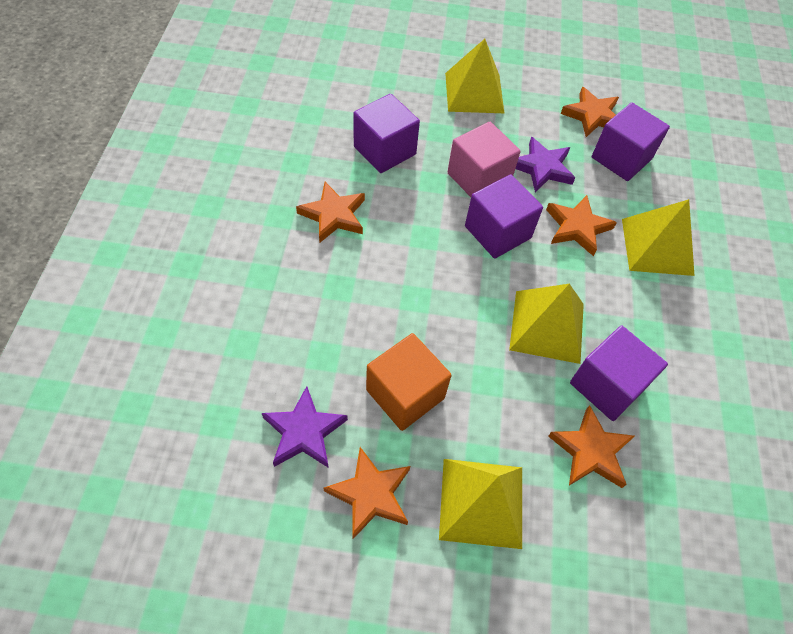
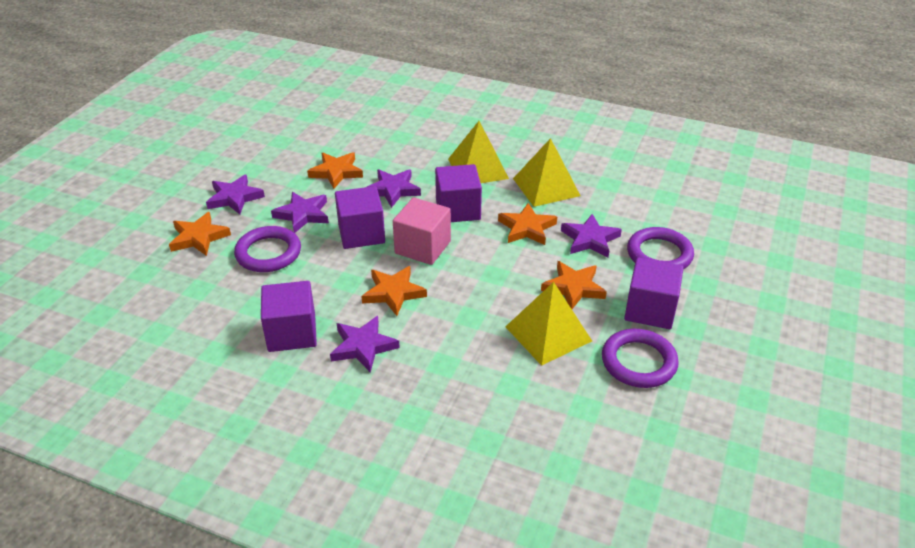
orange cube: [366,333,452,431] = 1 -> none = 0
purple ring: none = 0 -> [234,226,301,272] [602,329,679,388] [627,227,694,269] = 3
purple star: [262,386,348,468] [515,137,575,192] = 2 -> [206,174,265,214] [271,192,329,233] [330,316,400,373] [367,169,421,208] [561,214,622,257] = 5
yellow pyramid: [439,459,522,549] [445,39,504,113] [509,284,584,364] [622,199,695,276] = 4 -> [448,121,509,183] [505,282,592,366] [513,138,581,207] = 3

